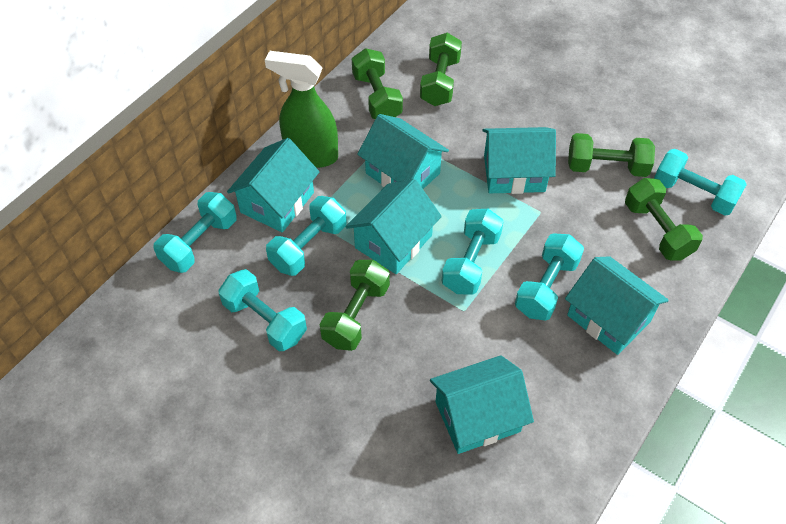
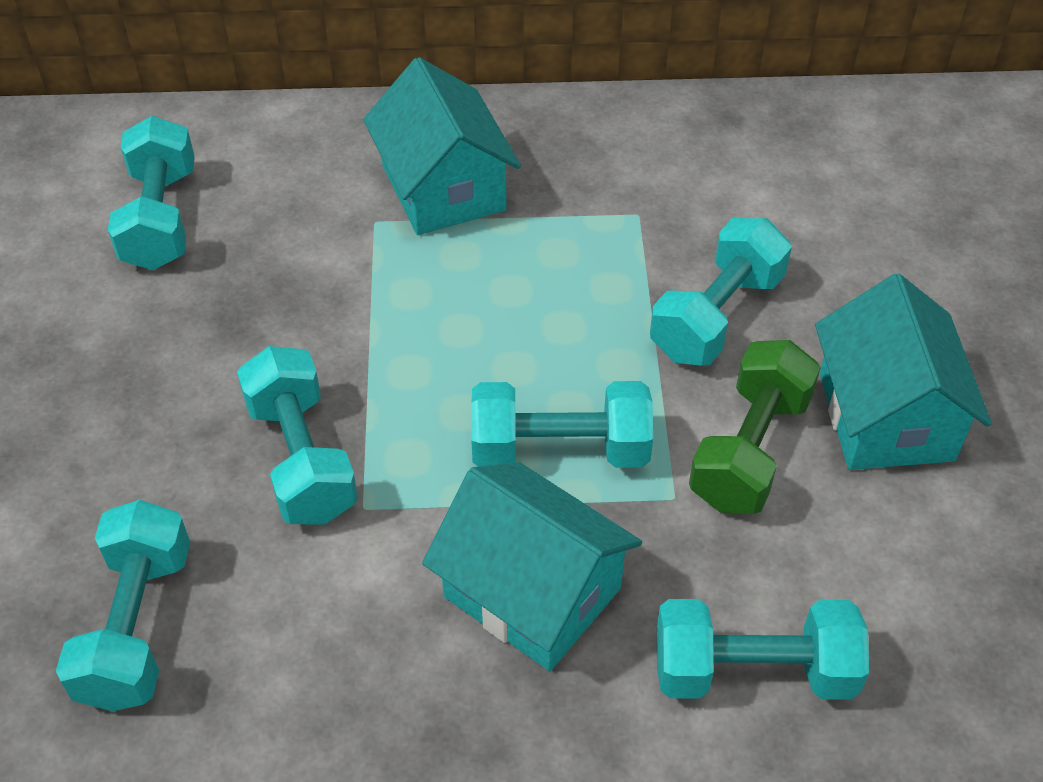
green dumbbell: [320,260,390,351] [352,48,403,119] [420,33,462,106] [568,133,655,177] [625,178,703,260] = 5 -> [689,340,821,514] = 1
green spray bottle: [265,51,338,168] = 1 -> none = 0
turquoise house: [227,138,319,232] [345,179,442,274] [357,114,449,189] [430,355,534,454] [482,127,556,194] [565,256,669,355] = 6 -> [363,57,521,235] [422,462,642,671] [815,274,992,470] = 3

